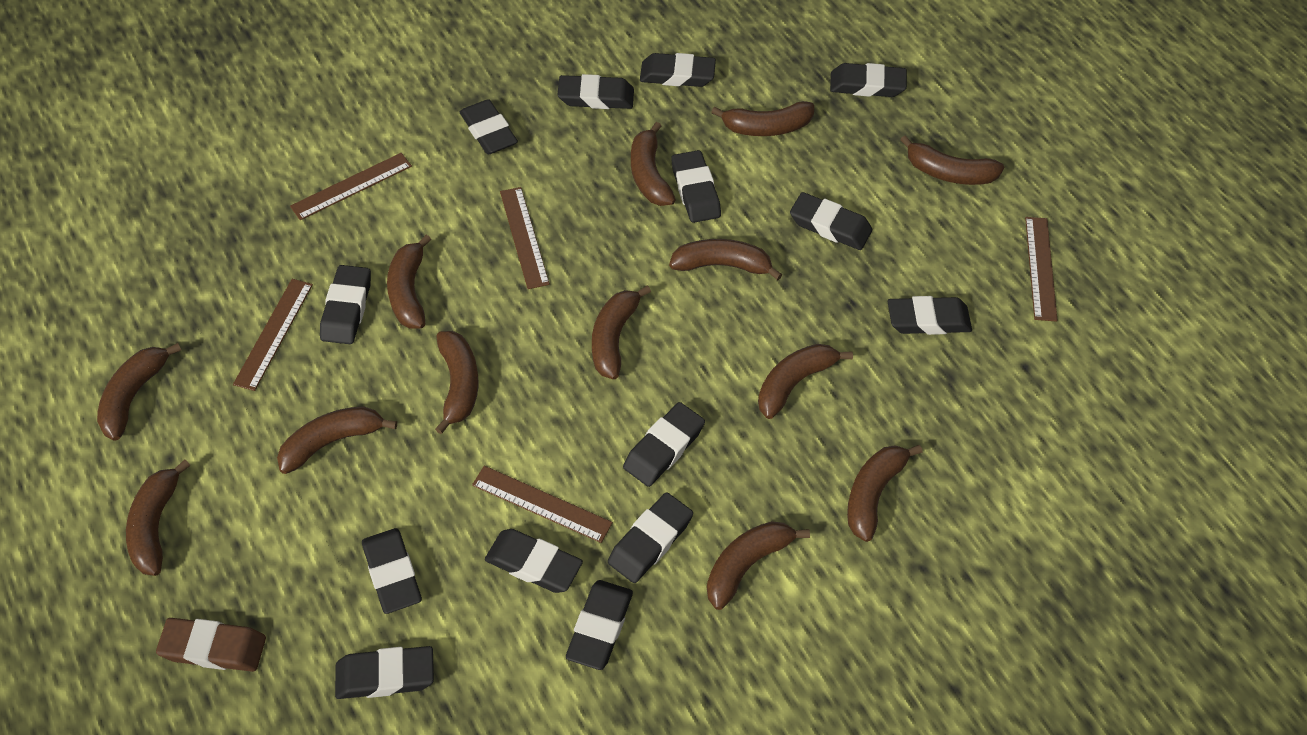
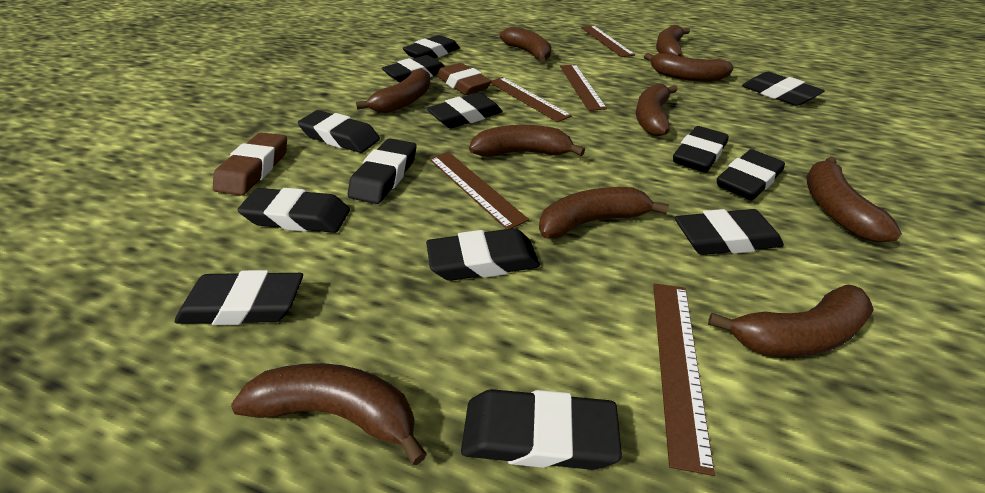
black eraser: [320,265,371,344] [335,646,434,699] [362,528,422,614] [460,99,518,154] [485,529,583,593] [557,74,634,109] [566,580,633,670] [608,492,693,583] [623,402,705,487] [640,53,716,87] [671,150,721,223] [790,192,872,250] [830,63,907,97] [888,296,972,335] = 14 -> [175,270,303,325] [238,188,350,233] [297,110,380,153] [348,139,416,204] [382,55,445,83] [403,35,460,58] [426,228,540,281] [427,93,503,128] [461,389,622,470] [673,126,729,173] [675,209,784,255] [717,149,785,201] [742,72,825,106] = 13
brown banana: [97,343,181,441] [126,459,190,576] [277,407,397,474] [387,235,431,329] [435,331,479,434] [592,286,651,379] [631,122,676,206] [669,239,782,280] [707,521,810,610] [711,101,814,136] [758,344,853,419] [847,445,923,542] [900,135,1004,185] = 13 -> [231,363,427,465] [356,68,431,113] [469,125,585,157] [500,27,551,62] [539,187,669,239] [636,83,678,137] [644,53,733,81] [656,25,690,56] [708,285,874,357] [807,156,902,242] = 10
brown eraser: [156,618,266,672] = 1 -> [213,132,287,196] [437,63,492,95] = 2

